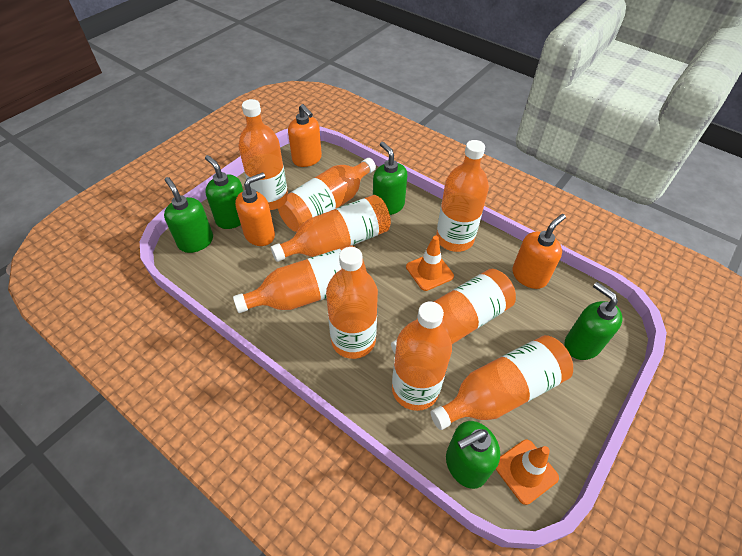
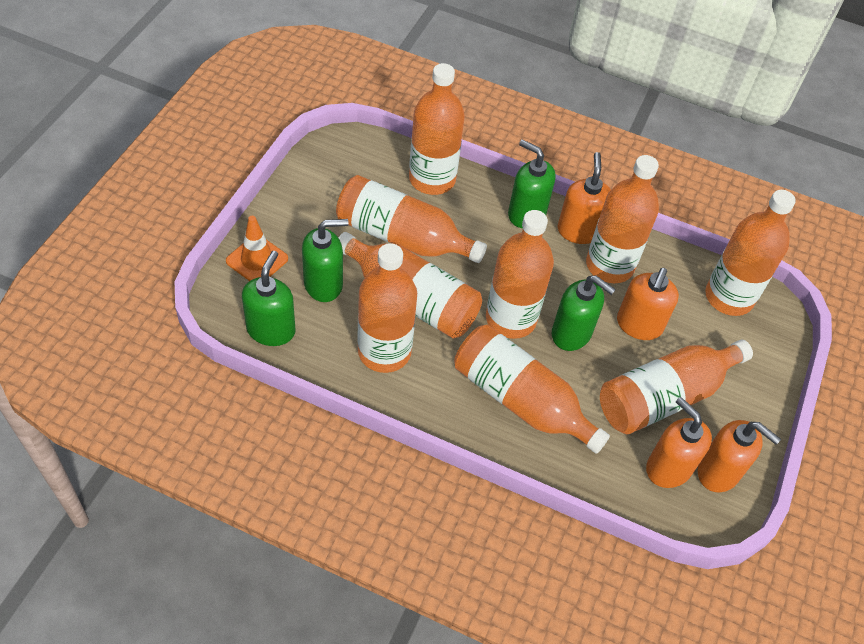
green soap dispenser: [164,177,213,253] [205,155,243,229] [373,142,407,215] [446,421,500,489] [565,282,623,360] = 5 -> [242,251,296,346] [302,219,349,302] [508,139,556,228] [552,275,616,351] = 4
orange soap dispenser: [235,172,275,246] [288,104,322,167] [512,214,566,289] = 3 -> [558,152,611,244] [617,268,679,340] [646,397,712,488] [698,420,781,492] = 4
orange traffic cone: [406,236,454,291] [496,440,559,505] = 2 -> [226,216,288,281] = 1

